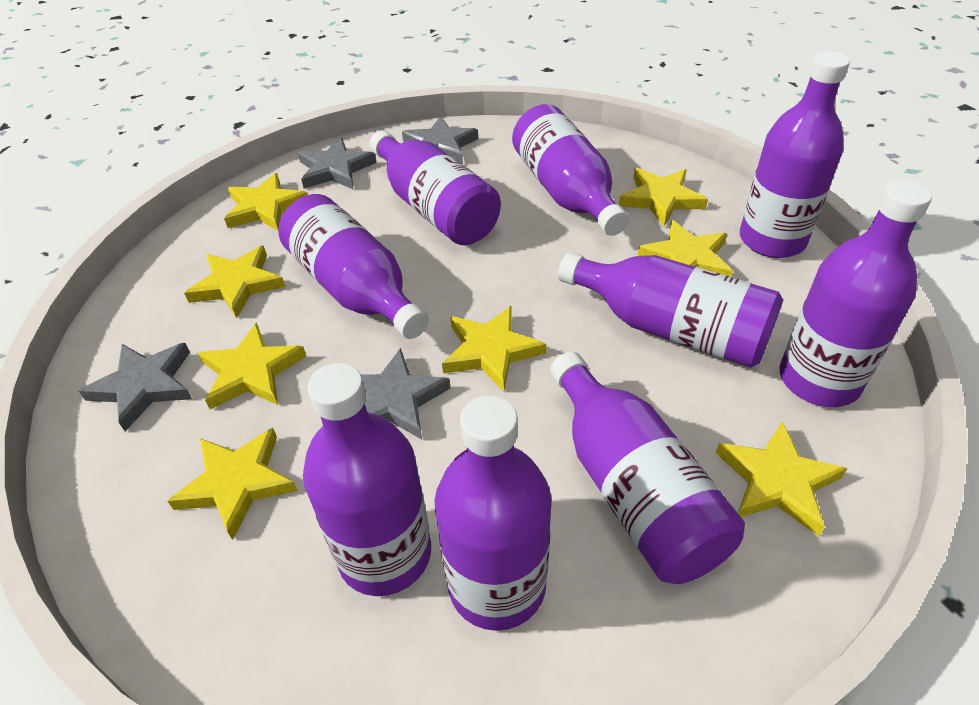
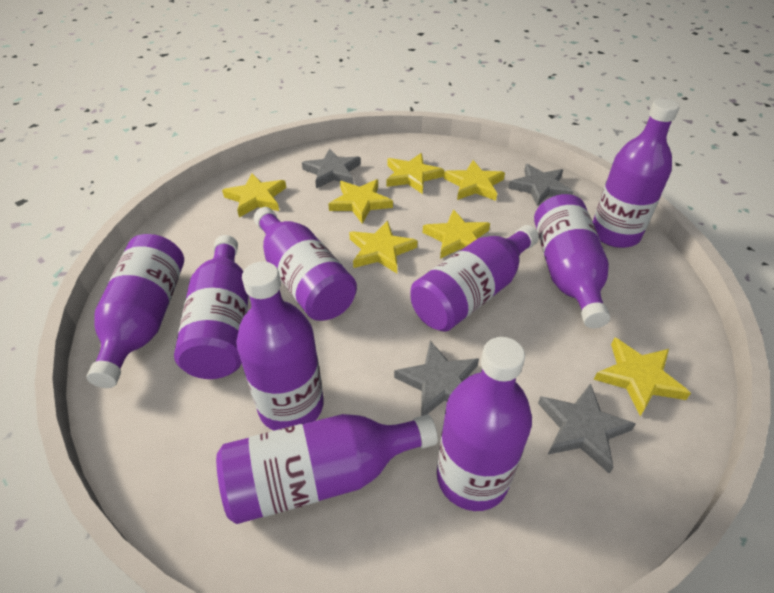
yellow star: [168,428,298,540] [184,246,285,318] [198,323,306,409] [224,173,308,231] [442,306,546,392] [619,168,708,226] [637,220,733,277] [716,421,847,536] = 8 -> [222,173,286,217] [328,179,393,224] [349,221,418,273] [386,153,444,194] [423,209,490,259] [444,160,505,201] [594,338,691,416] = 7

